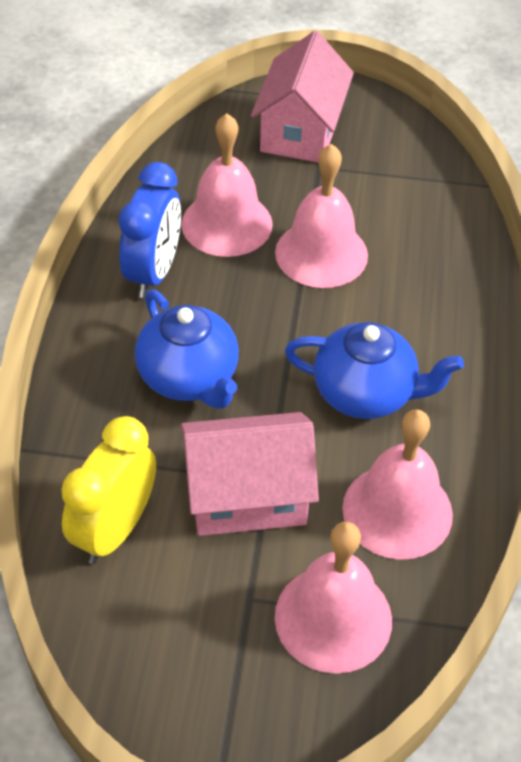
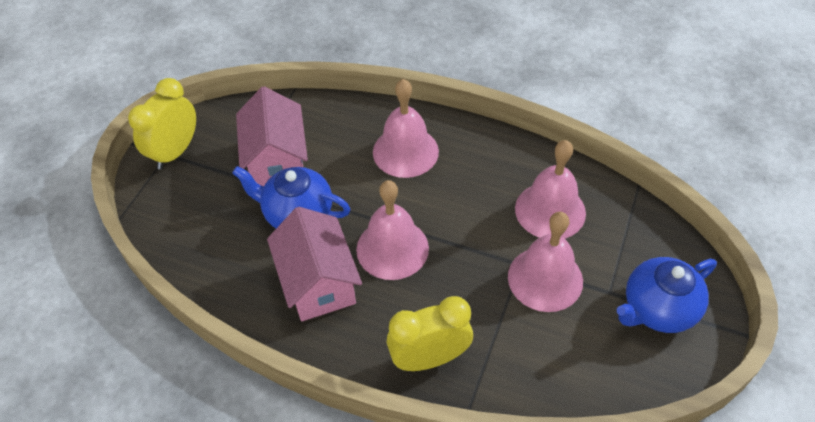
blue clock: [119,162,181,298] = 1 -> none = 0
yellow clock: [61,416,156,564] = 1 -> [128,78,196,169] [387,296,473,371] = 2

